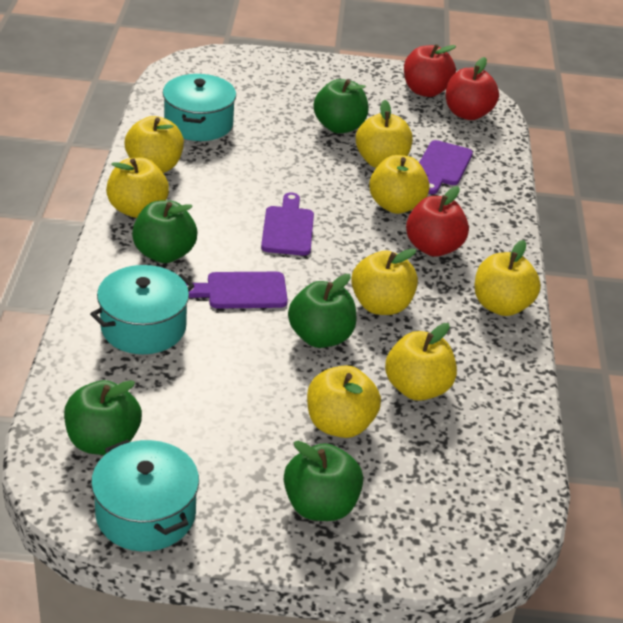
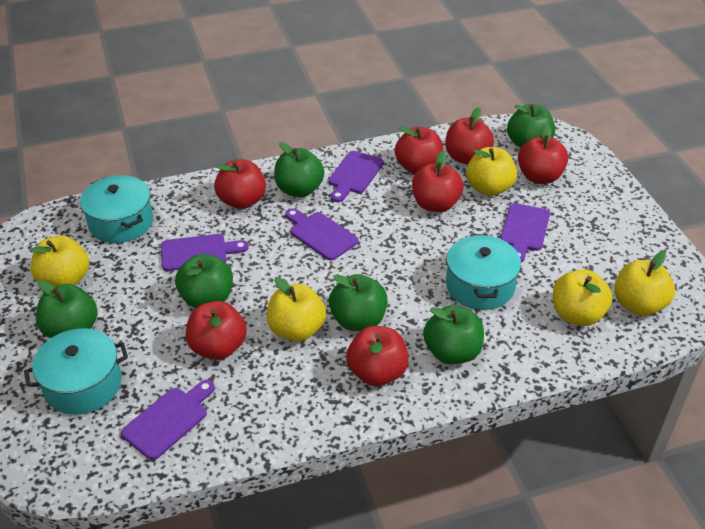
green apple: [64,380,142,455] [132,200,198,263] [284,441,363,521] [288,274,357,348] [313,79,369,133] = 5 -> [36,280,98,338] [175,254,233,308] [274,142,324,197] [329,274,387,331] [423,305,484,364] [507,104,555,148] = 6
purple cutting board: [186,272,288,309] [261,193,314,256] [419,140,473,194] = 3 -> [121,380,215,460] [161,234,249,271] [285,208,358,260] [328,151,384,202] [500,203,550,263] = 5
red apple: [404,44,456,97] [406,186,469,257] [446,57,499,120] = 3 -> [186,301,247,360] [214,159,266,209] [346,326,409,386] [395,127,443,174] [412,151,463,212] [446,107,494,165] [518,124,568,184] = 7
yellow apple: [106,158,169,218] [125,116,184,173] [307,365,381,438] [351,248,418,315] [356,100,412,168] [369,155,430,214] [385,323,457,401] [475,240,541,316] = 8 -> [29,236,89,287] [267,277,326,342] [466,147,517,196] [553,269,612,326] [614,251,675,316] = 5

